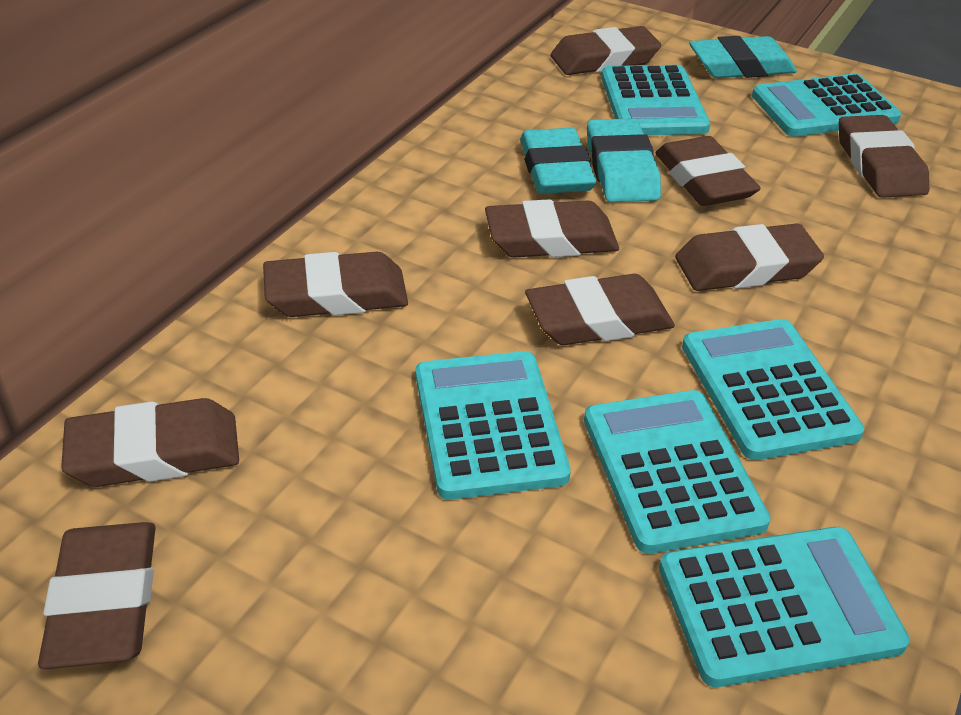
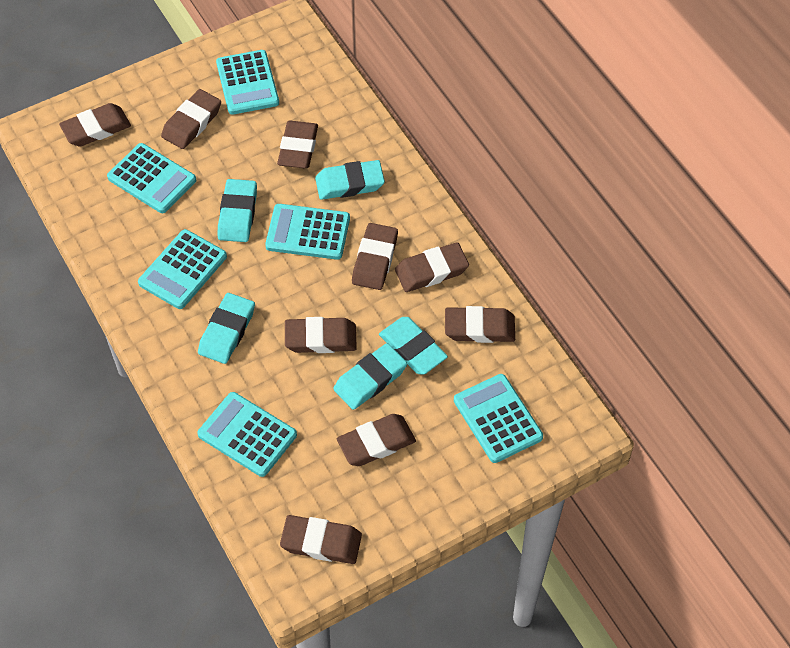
turquoise eraser: [520,128,596,194] [587,118,661,202] [689,36,797,78] = 3 -> [198,293,255,364] [218,179,257,242] [315,160,385,200] [333,343,407,410] [379,317,448,375] = 5

